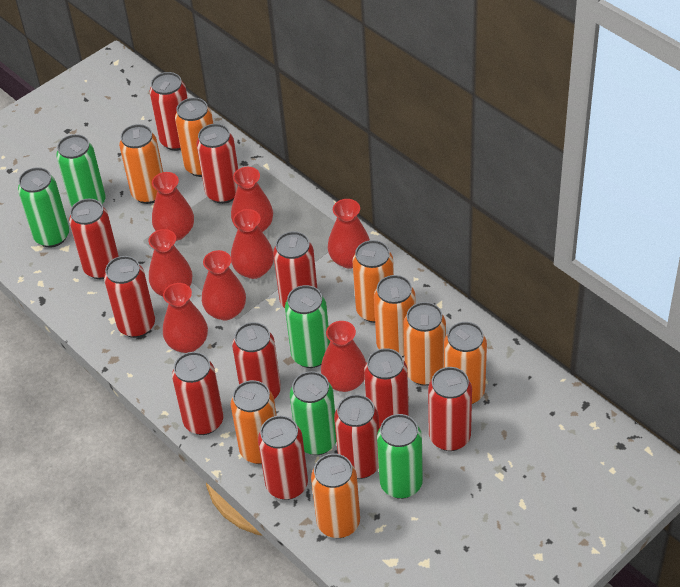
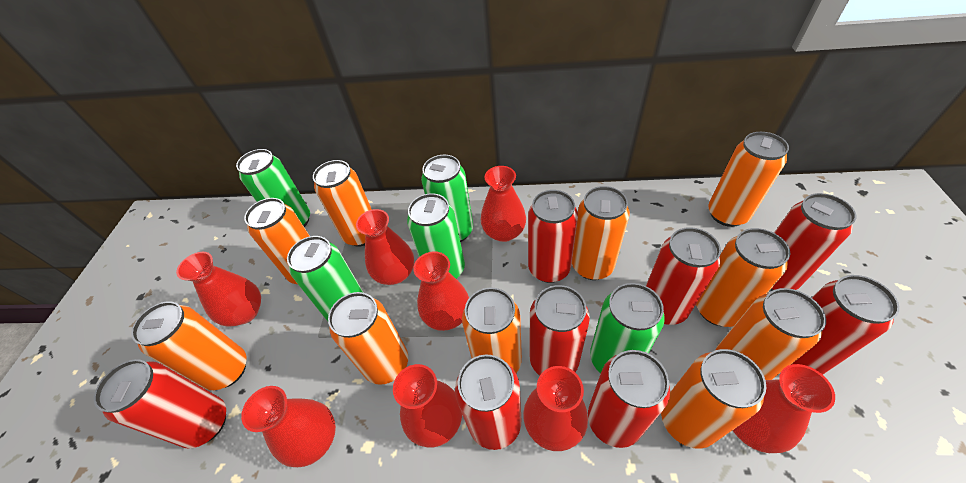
orange can: [119,124,163,204] [175,98,213,177] [231,380,277,464] [311,454,360,538] [352,240,394,323] [374,275,416,357] [403,302,446,386] [444,322,487,404] = 8 -> [131,301,247,390] [244,198,310,284] [313,160,372,247] [328,292,408,385] [462,288,522,373] [572,186,630,280] [661,349,766,449] [696,228,790,327] [708,132,789,227] [716,288,826,380] = 10
red can: [69,199,119,279] [104,256,155,338] [150,72,188,151] [172,352,224,435] [196,124,238,204] [232,322,281,399] [258,416,308,500] [273,232,317,308] [334,394,379,479] [364,348,409,428] [428,367,472,451] = 11 -> [94,359,226,449] [455,355,521,450] [528,190,578,283] [530,285,590,376] [588,350,670,448] [646,227,721,325] [770,193,856,291] [791,275,900,375] = 8

